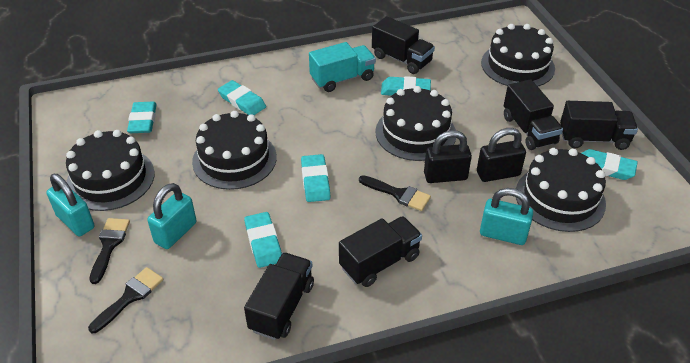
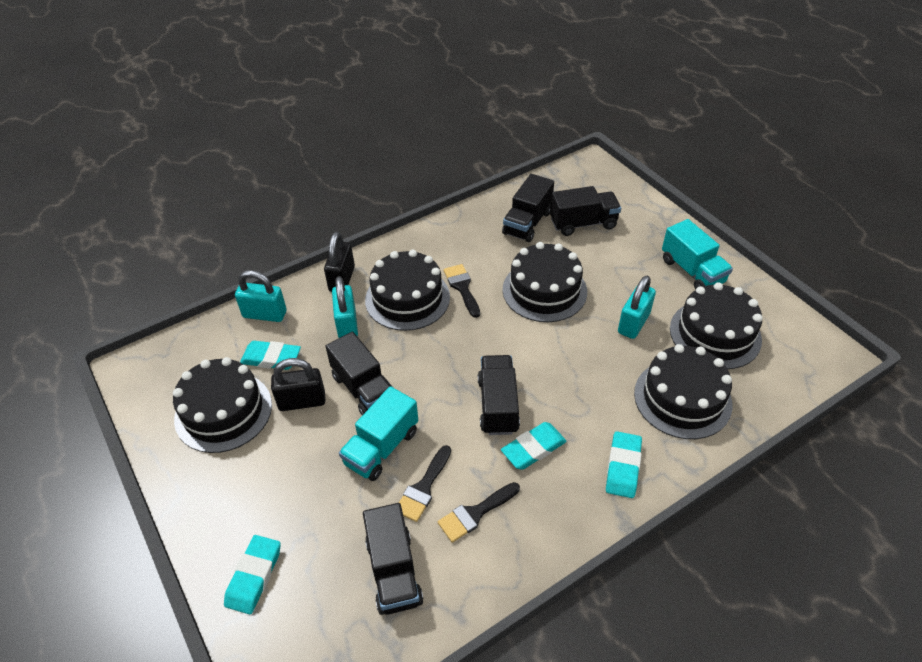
turquoise eraser: [127,102,157,133] [218,80,266,115] [244,212,282,268] [301,154,331,202] [381,76,431,96] [582,149,638,180] = 6 -> [224,535,281,614] [240,341,301,370] [501,422,567,470] [606,431,642,498] = 4
turquoise truck: [309,42,376,92] = 1 -> [339,386,418,481] [662,219,733,290] = 2

